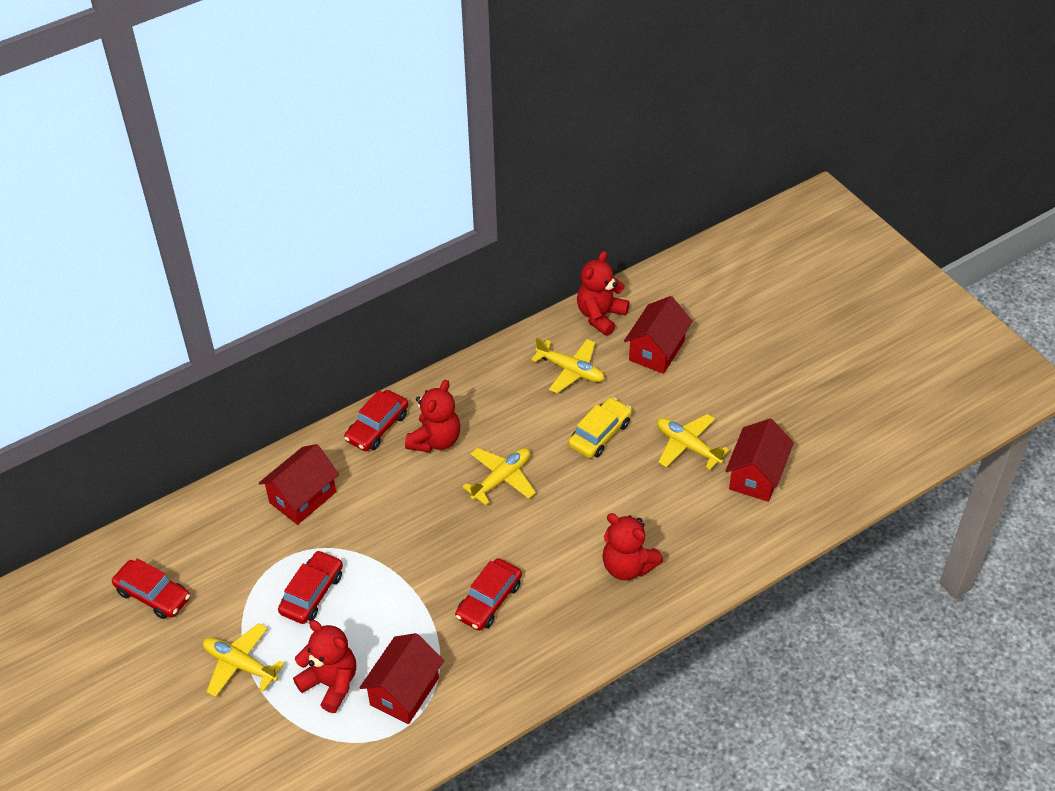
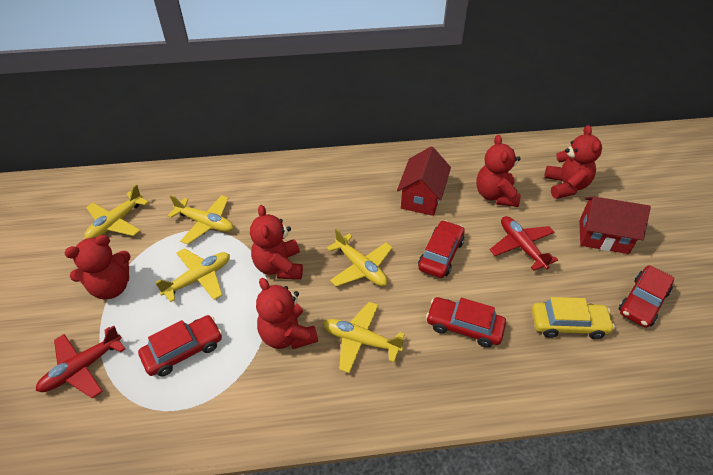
red house: [259,444,339,525] [359,633,444,724] [624,296,693,374] [725,419,794,502] = 4 -> [397,147,451,216] [579,196,651,254] = 2
red plane: none = 0 -> [36,326,125,398] [490,216,558,271] = 2
red teddy bear: [293,620,356,713] [405,380,460,452] [577,251,629,336] [602,513,663,580] = 4 -> [64,235,131,299] [250,205,303,279] [256,278,318,349] [476,135,521,207] [545,125,602,199] = 5
yellow plane: [203,623,285,697] [462,448,536,505] [531,337,605,393] [657,414,729,470] = 4 -> [84,184,149,239] [155,248,230,302] [168,195,233,245] [323,302,405,373] [327,228,393,287] = 5

